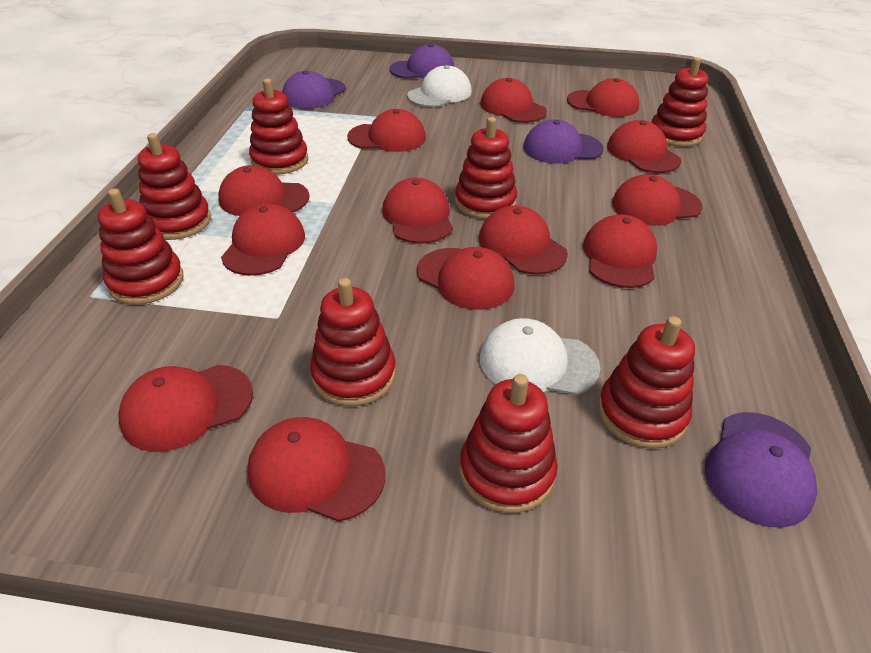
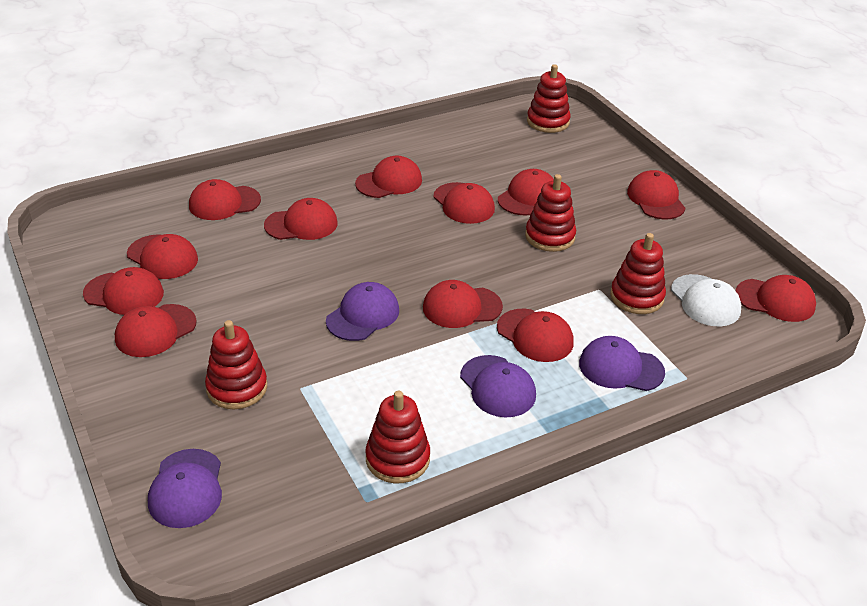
red cap: [119,365,253,452] [218,165,310,216] [221,204,305,276] [247,417,386,522] [347,109,426,152] [382,178,453,244] [417,247,514,310] [479,205,568,275] [480,78,547,123] [567,78,639,117] [583,215,657,288] [607,120,682,173] [612,174,703,226] = 13 -> [83,267,164,315] [115,304,197,357] [127,234,198,279] [189,179,261,220] [264,198,337,240] [355,156,422,198] [423,280,503,328] [433,182,495,224] [497,309,574,362] [498,169,554,215] [627,170,685,219] [735,275,816,322] = 12
red stacking toy: [98,188,184,305] [138,133,211,240] [249,79,308,175] [310,278,396,406] [455,117,517,219] [460,374,558,513] [598,316,695,449] [652,57,708,147] = 8 -> [205,320,267,409] [365,391,430,483] [525,174,576,252] [527,64,571,133] [610,233,666,314] = 5
white cap: [407,65,472,107] [480,318,601,395] = 2 -> [671,274,741,326] = 1

